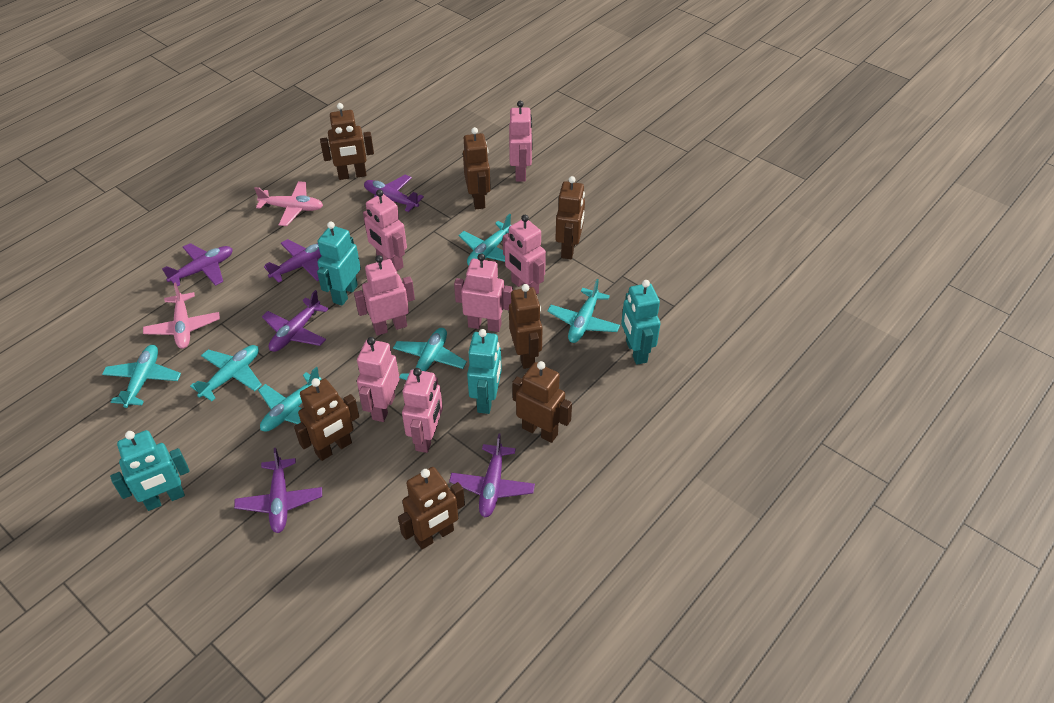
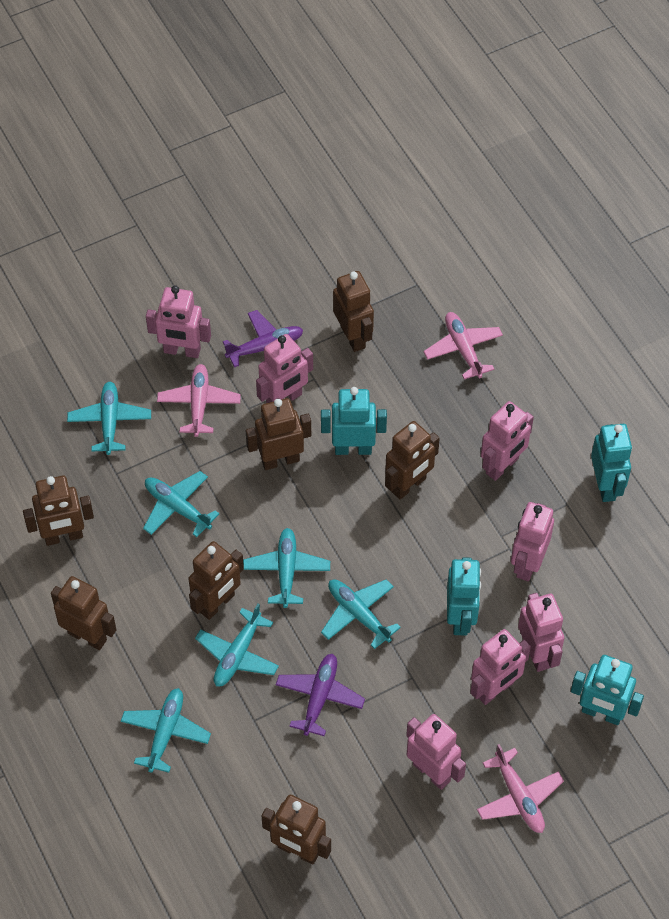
pink plane: [143,282,220,349] [254,181,323,226] = 2 -> [157,364,241,437] [423,312,503,379] [477,744,564,833] = 3
purple plane: [162,243,233,286] [234,448,322,533] [262,290,329,352] [264,239,322,283] [364,175,424,212] [449,433,535,518] = 6 -> [223,310,303,367] [276,654,365,736] = 2

